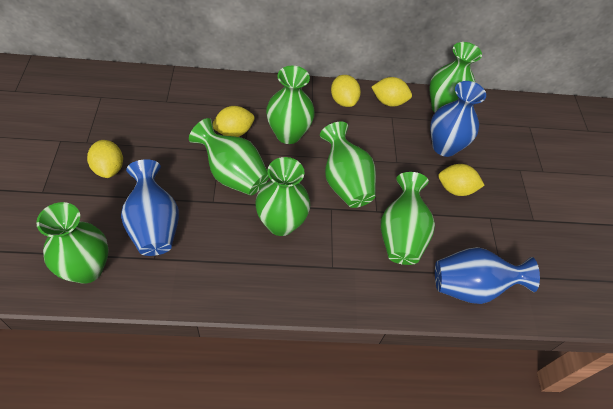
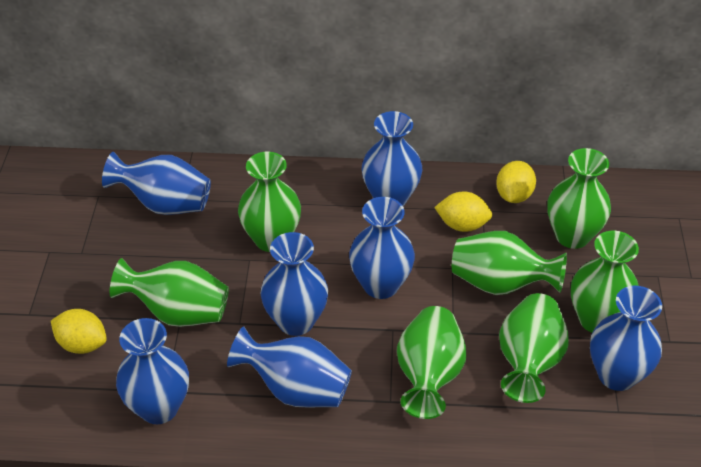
blue vase: [121,159,179,256] [430,81,486,157] [435,247,540,304] = 3 -> [102,152,211,215] [116,318,189,424] [227,327,352,408] [260,232,328,336] [349,197,415,299] [362,111,422,206] [590,286,662,391] = 7
yellow lemon: [87,140,123,178] [213,106,255,137] [331,75,361,107] [371,77,412,107] [438,164,485,196] = 5 -> [51,309,107,354] [434,191,492,232] [496,161,536,203] = 3

